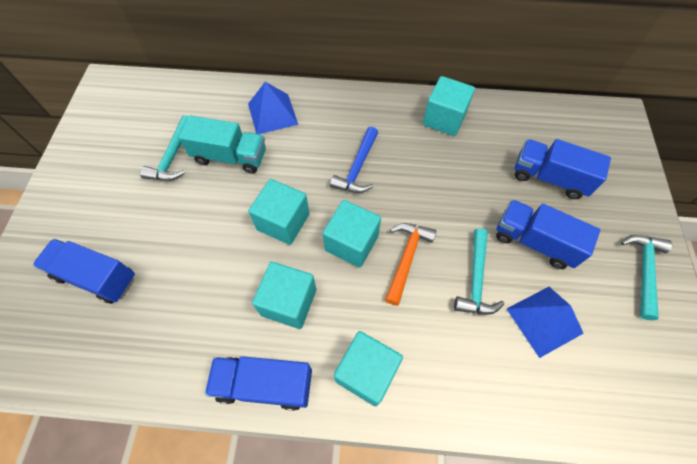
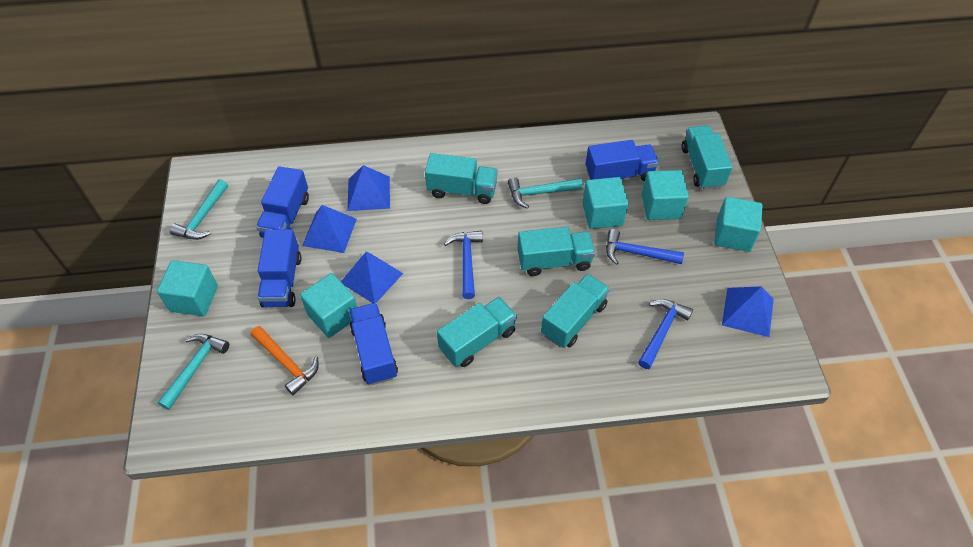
blue hammer: [330,127,378,193] = 1 -> [444,231,483,299] [606,229,684,265] [638,299,693,369] = 3
blue pyramid: [248,82,298,134] [507,287,584,358] = 2 -> [302,205,357,253] [341,252,403,303] [347,165,390,211] [722,286,774,337] = 4
turquoise truck: [179,115,266,174] = 1 -> [425,153,498,204] [437,297,517,367] [518,227,595,276] [541,274,610,348] [682,126,733,190] = 5

